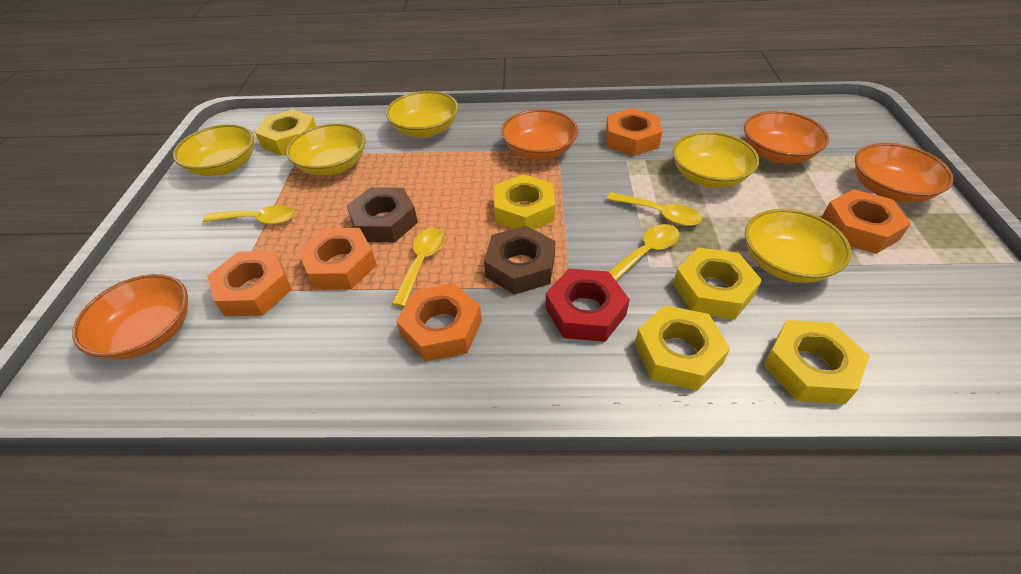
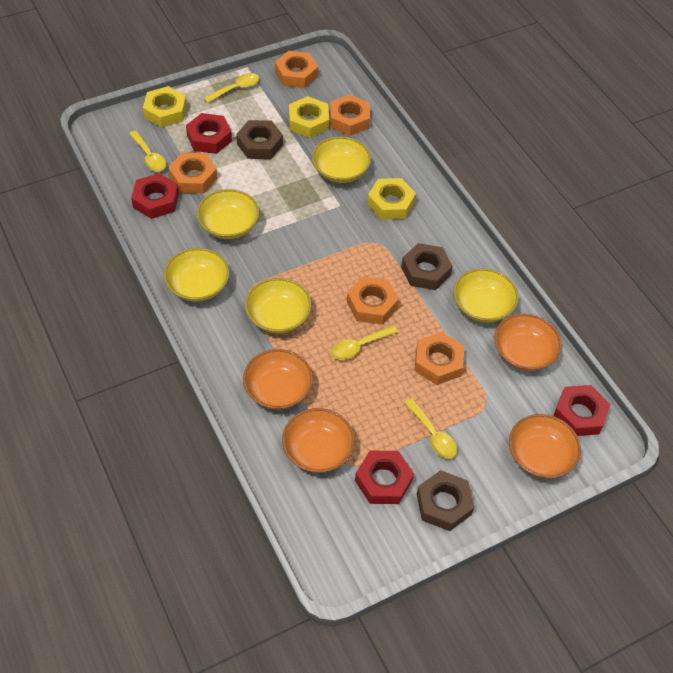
brown nut: [347,187,418,242] [484,226,556,295] = 2 -> [236,120,283,159] [401,243,453,290] [417,470,474,531] = 3
red nut: [546,269,630,342] = 1 -> [131,173,179,219] [186,113,232,154] [355,450,414,504] [553,385,611,436] = 4
yellow nut: [255,109,316,156] [494,174,555,230] [635,305,730,391] [673,247,762,319] [764,320,869,404] = 5 -> [143,86,187,127] [289,96,329,138] [367,178,416,220] = 3

